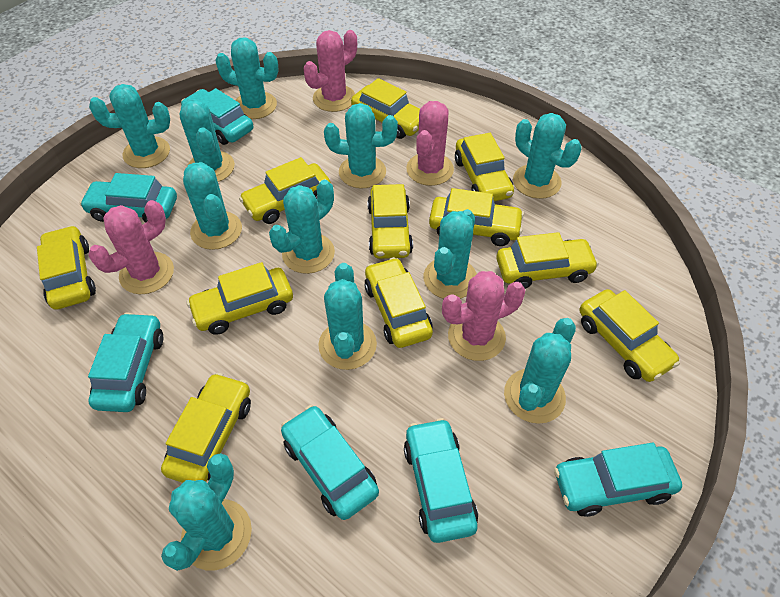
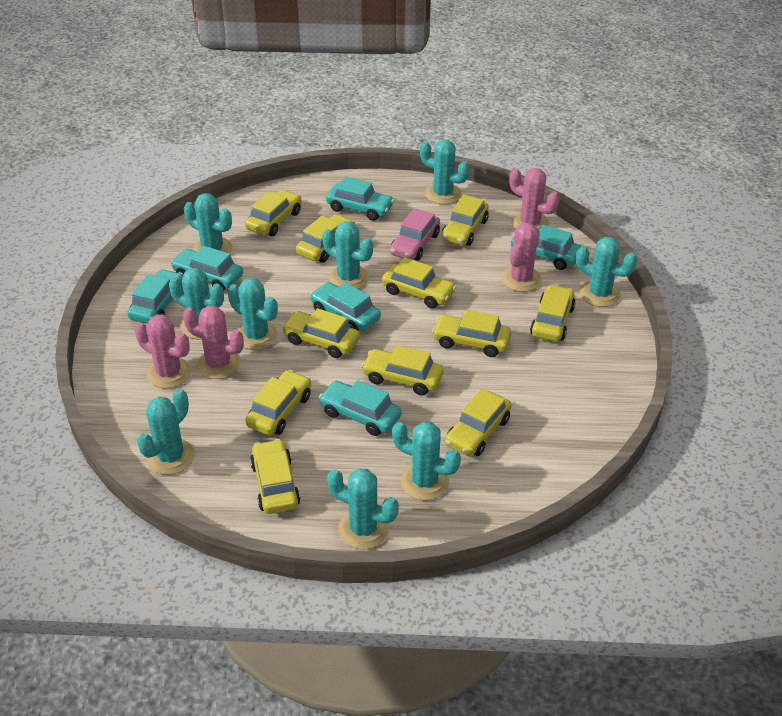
pink car: none = 0 -> [390,208,440,261] = 1
turquoise cactus: [89,84,170,168] [161,453,252,571] [180,99,235,182] [183,162,242,250] [215,38,279,119] [269,180,335,274] [318,263,377,370] [324,103,398,189] [424,209,477,299] [504,318,576,424] [513,113,582,199] = 11 -> [137,389,195,475] [169,268,224,340] [184,193,232,254] [228,277,278,350] [322,221,373,289] [327,469,399,549] [392,422,461,501] [420,140,470,205] [576,237,637,307] = 9

